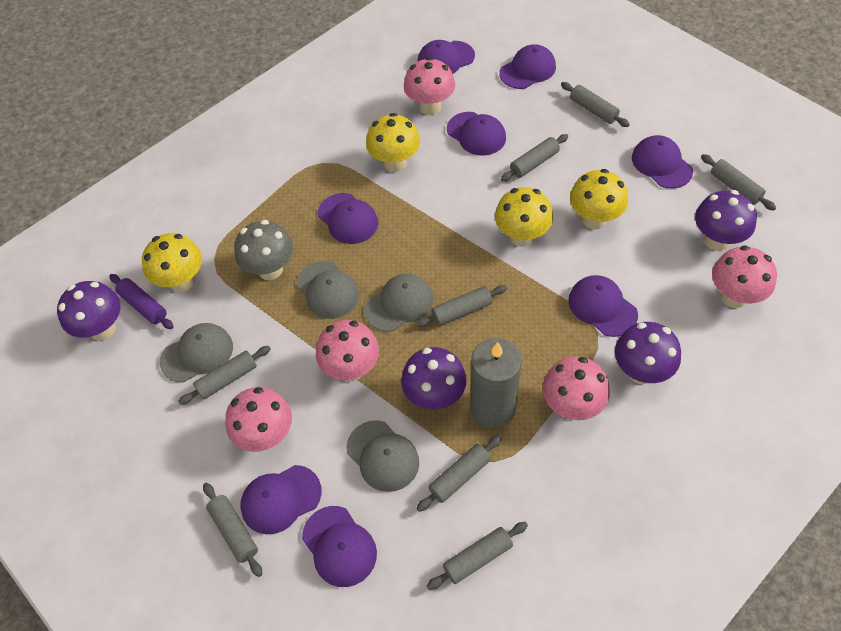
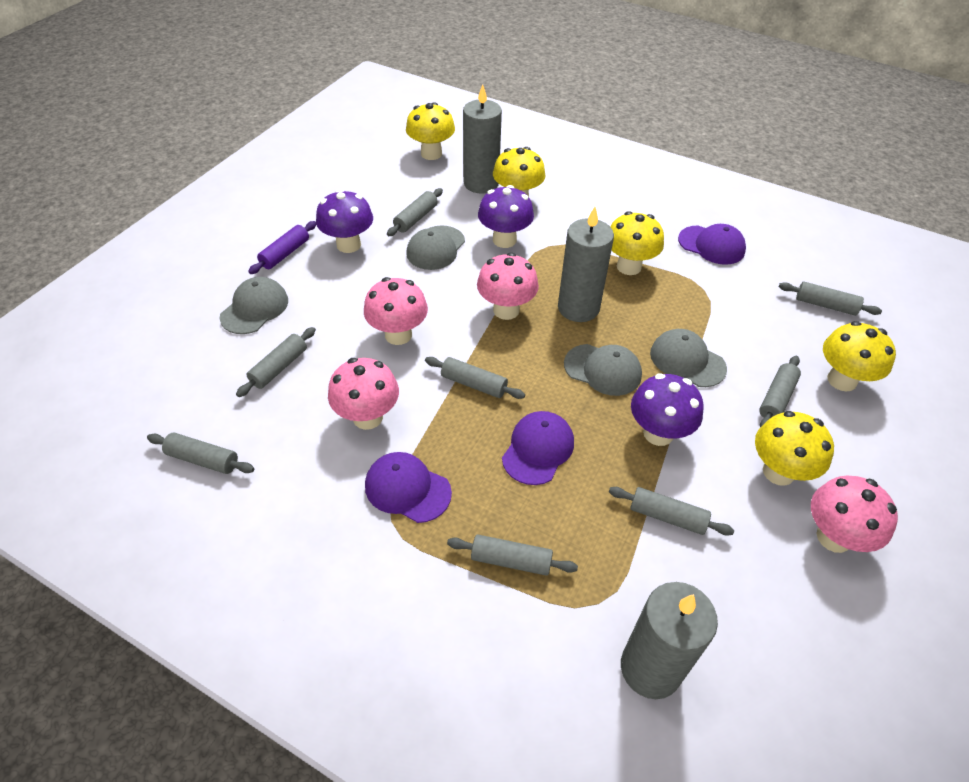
grey candle: [470,338,522,428] = 1 -> [463,84,502,194] [558,207,614,322] [621,582,718,699] = 3
grey mushroom: [234,220,293,280] = 1 -> none = 0
pink mushroom: [225,387,292,452] [316,320,379,381] [404,57,455,115] [543,356,610,420] [712,245,777,308] = 5 -> [328,358,399,430] [364,277,428,345] [477,252,539,320] [811,476,898,553] = 4
purple cap: [240,465,322,535] [302,506,377,587] [318,193,378,244] [417,40,475,74] [447,112,506,155] [499,44,556,89] [568,275,638,337] [632,135,693,189] = 8 -> [365,452,452,523] [502,411,574,485] [678,224,746,265] = 3
purple mushroom: [57,281,121,341] [401,347,467,410] [615,322,681,384] [695,190,757,251] = 4 -> [316,189,373,253] [478,185,534,248] [631,373,704,446] = 3
yellow mushroom: [142,233,202,292] [366,113,420,172] [495,187,553,247] [570,169,628,230] = 4 -> [406,102,455,160] [493,147,545,197] [610,211,664,275] [755,411,834,486] [823,321,896,392] = 5

